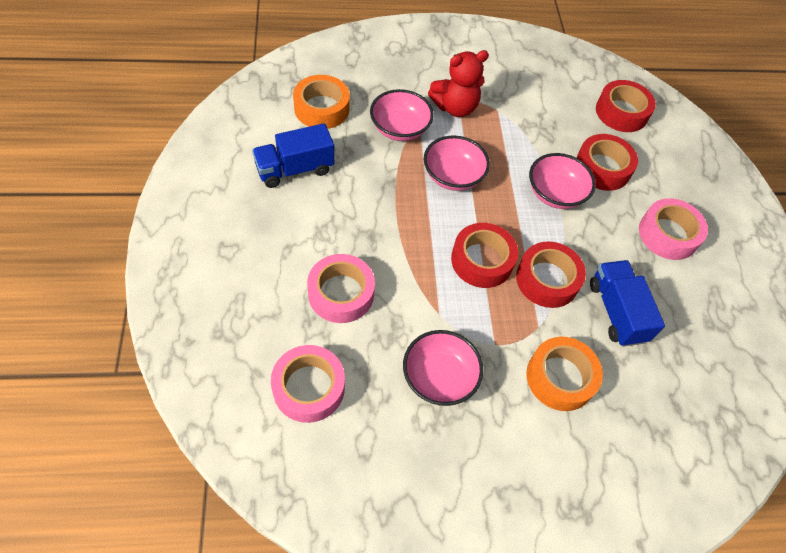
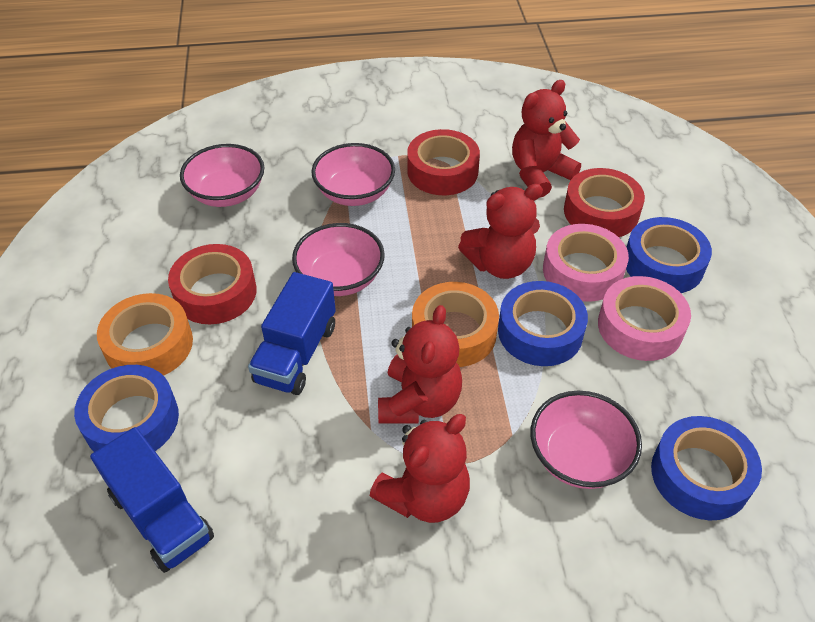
blue tape: none = 0 -> [74,365,179,452] [498,281,588,366] [626,217,712,293] [651,416,762,520] = 4
pink tape: [271,345,345,423] [307,254,375,323] [639,198,708,260] = 3 -> [543,224,629,302] [598,276,691,361] = 2
red tape: [451,223,518,288] [516,241,586,308] [576,134,638,191] [596,80,656,132] = 4 -> [168,244,257,324] [407,129,480,195] [564,168,645,237] = 3
red teddy bear: [428,50,489,117] = 1 -> [370,414,470,523] [378,305,462,424] [458,184,543,279] [512,80,581,198] = 4

